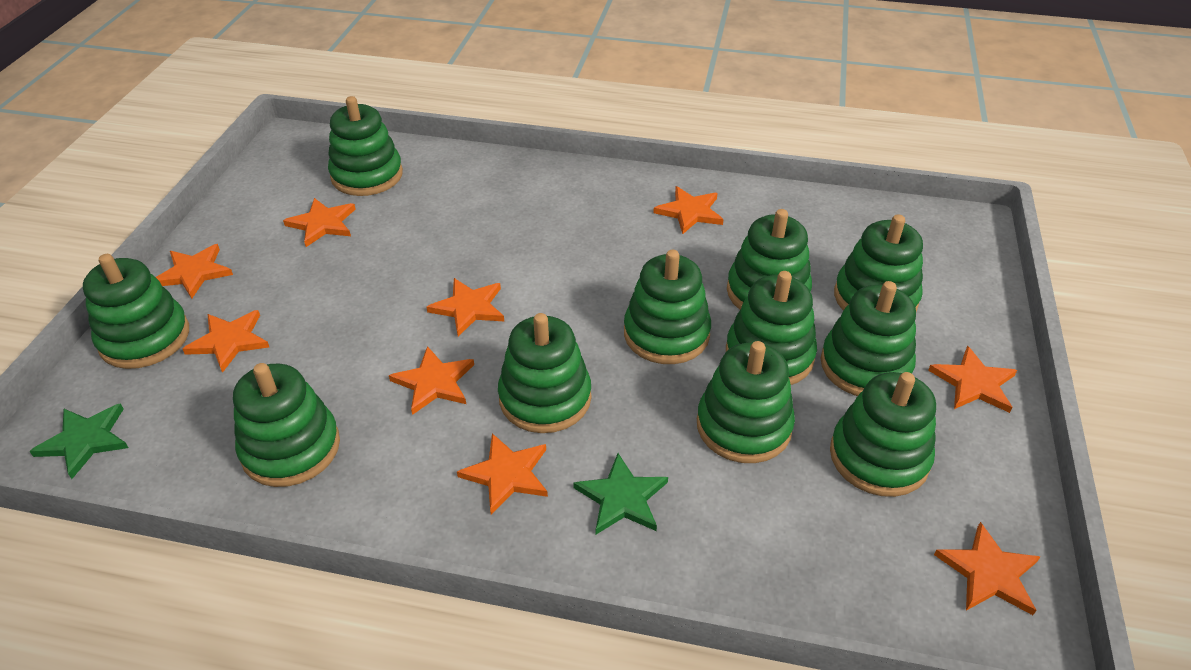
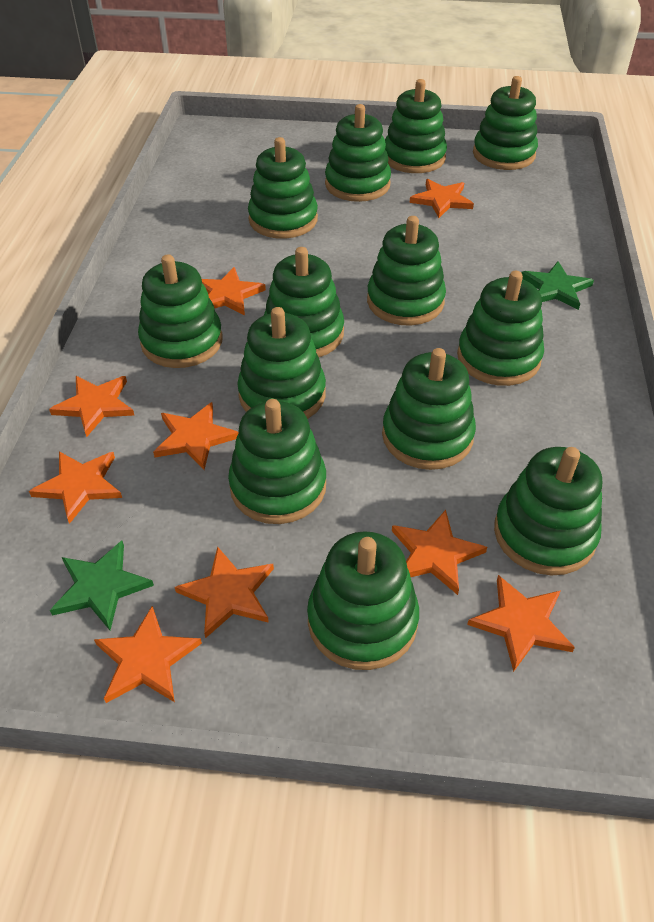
green stacking toy: [83,254,189,369] [233,363,340,487] [328,96,403,196] [498,313,591,433] [624,250,711,364] [697,341,795,463] [726,271,817,385] [727,209,812,310] [821,281,916,396] [830,372,936,497] [834,214,923,312] = 11 -> [138,254,222,368] [228,399,326,524] [237,307,326,419] [248,137,318,239] [264,247,344,357] [307,531,419,670] [325,104,391,202] [367,216,446,326] [382,348,476,470] [385,79,447,173] [457,271,544,386] [473,76,538,170] [494,447,602,575] = 13

